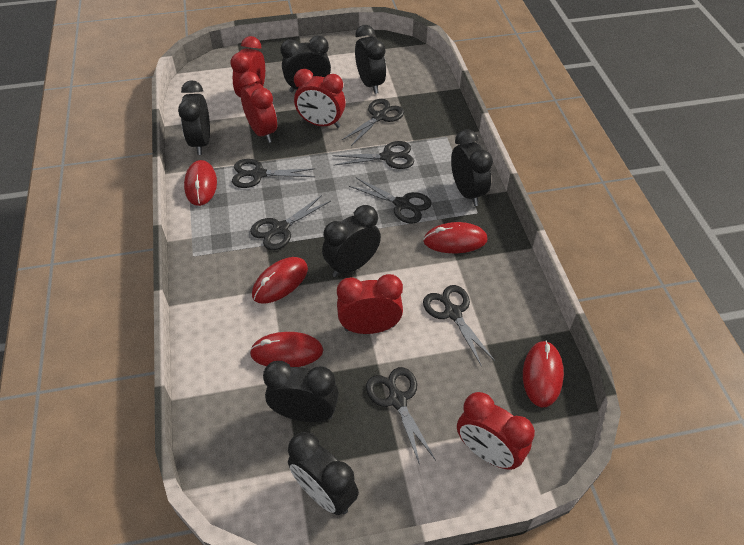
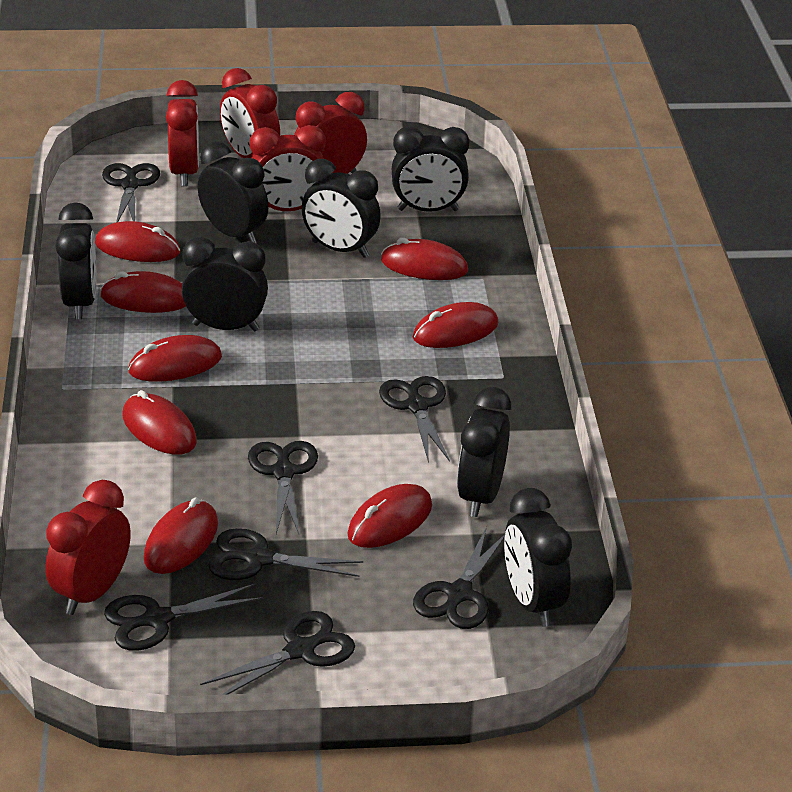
red mouse: [184,160,217,206] [250,332,323,367] [252,257,308,304] [423,222,487,253] [523,341,564,407] = 5 -> [95,221,180,262] [100,271,186,313] [123,390,197,455] [128,335,222,382] [144,498,218,574] [347,484,432,548] [381,238,468,280] [413,302,499,348] = 8

